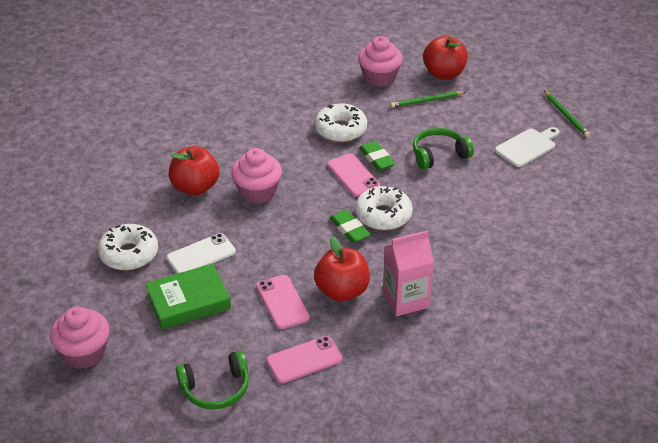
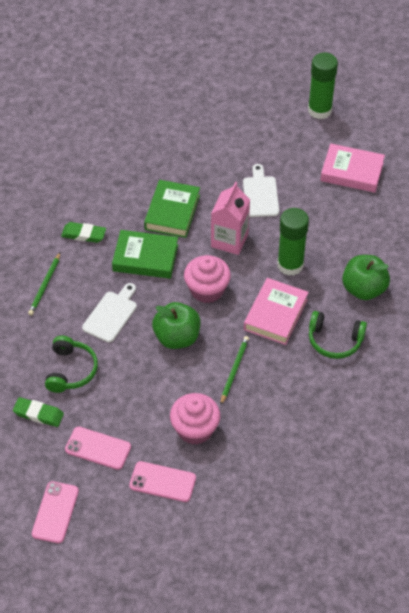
green apple: none = 0 -> [152,302,201,349] [342,255,390,300] = 2
green book: [145,263,231,329] = 1 -> [112,230,178,279] [144,180,200,238] = 2
green glue stick: none = 0 -> [277,208,309,276] [308,53,338,119] = 2
pink book: none = 0 -> [244,278,309,345] [320,144,385,193] = 2
pink cupcake: [50,306,110,369] [232,148,282,204] [358,36,403,87] = 3 -> [170,393,221,445] [184,255,231,303] = 2
red apple: [169,146,219,195] [314,237,370,301] [423,36,468,80] = 3 -> none = 0
white cutting board: [495,127,559,167] = 1 -> [82,283,137,343] [243,164,279,217] = 2
white donut: [98,224,158,270] [315,103,367,142] [355,186,413,230] = 3 -> none = 0
white phone: [166,233,236,274] = 1 -> none = 0

